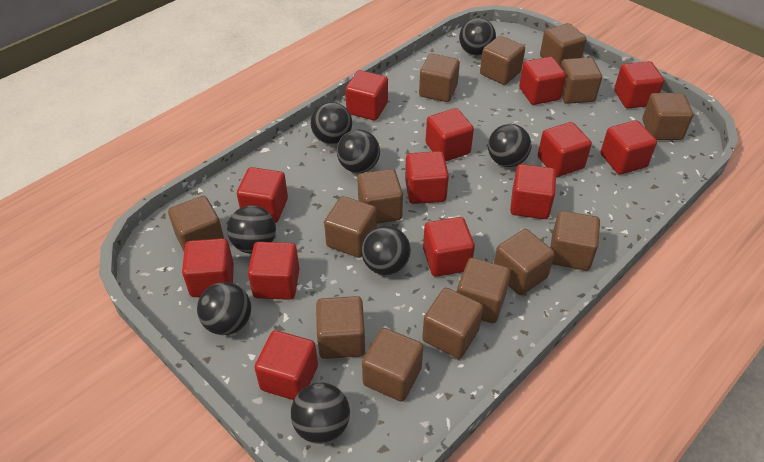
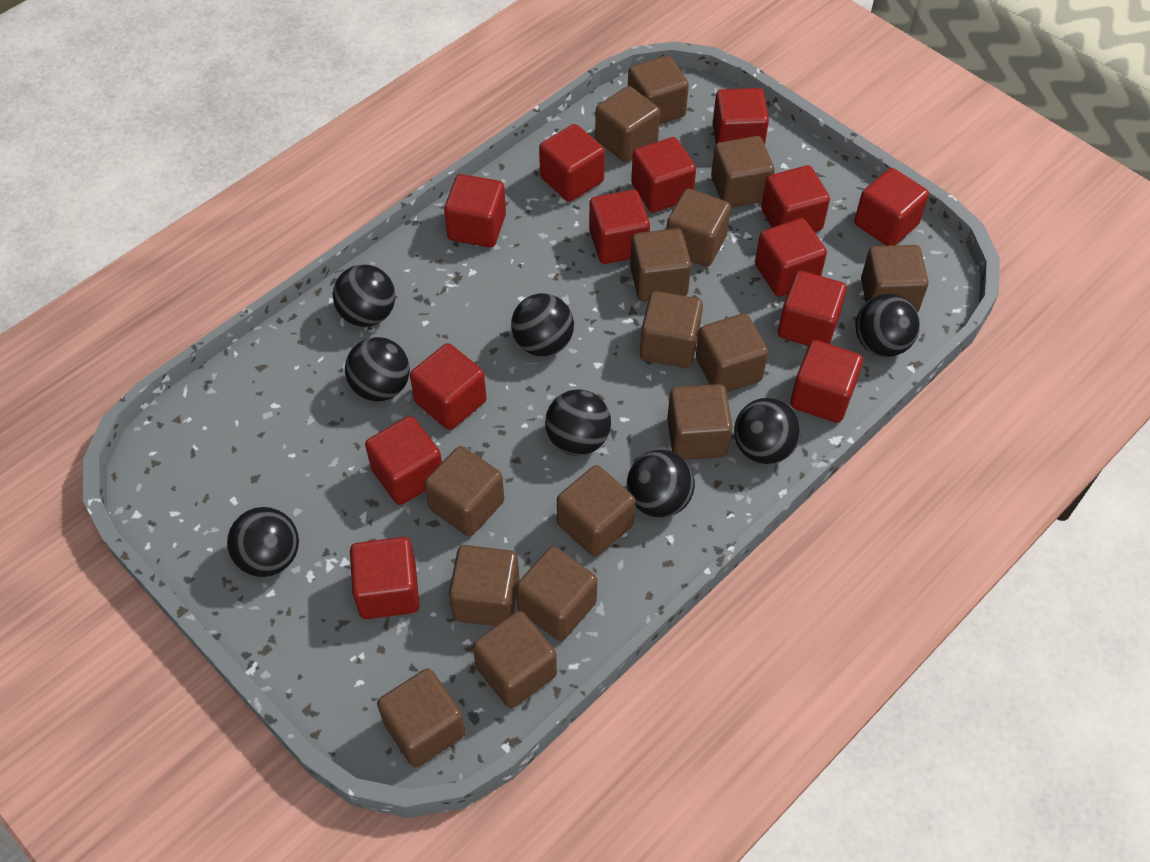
brown cube: [168,196,224,251] [316,296,365,359] [324,196,377,258] [357,169,403,224] [362,328,423,401] [419,54,460,102] [422,288,483,359] [457,258,511,323] [480,36,525,85] [494,229,555,295] [540,23,587,66] [550,211,600,271] [560,57,602,104] [643,93,693,140] = 14 -> [377,668,465,768] [424,446,504,536] [449,545,520,626] [473,611,557,708] [516,546,597,641] [557,465,636,557] [595,86,660,162] [628,55,689,125] [630,228,691,302] [640,291,703,368] [666,189,731,267] [667,384,733,460] [696,313,768,392] [711,136,774,208] [861,245,929,313] = 15

